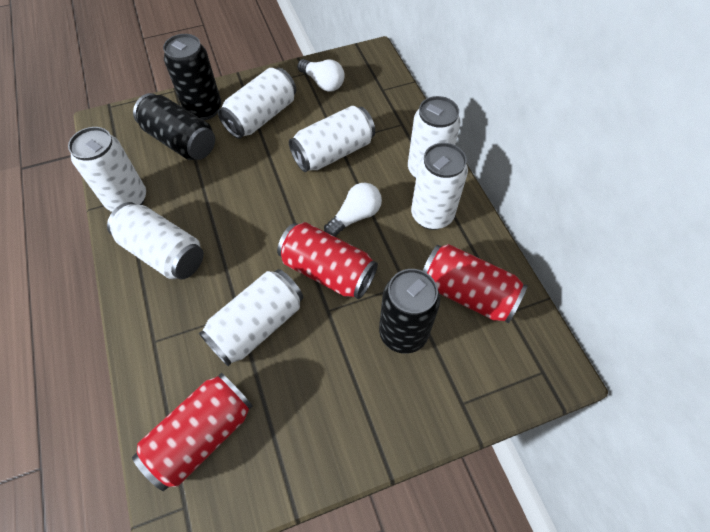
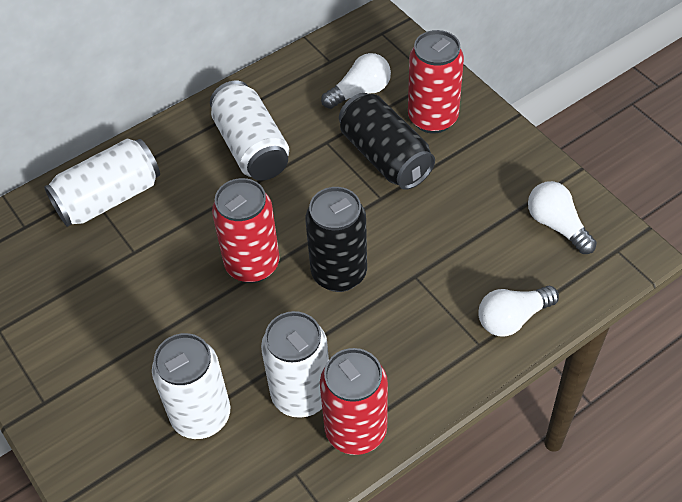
black can: [133,93,215,160] [163,34,221,120] [379,269,440,354] = 3 -> [305,187,367,292] [339,93,435,190] = 2
white can: [68,127,146,212] [107,202,204,280] [199,269,303,366] [218,68,296,139] [289,106,375,172] [408,96,461,179] [411,143,468,230] = 7 -> [44,139,160,227] [152,333,230,439] [210,81,289,181] [261,311,329,418] = 4
white light bulb: [297,59,345,92] [324,182,382,237] = 2 -> [321,53,391,109] [478,286,559,336] [528,181,597,254] = 3

